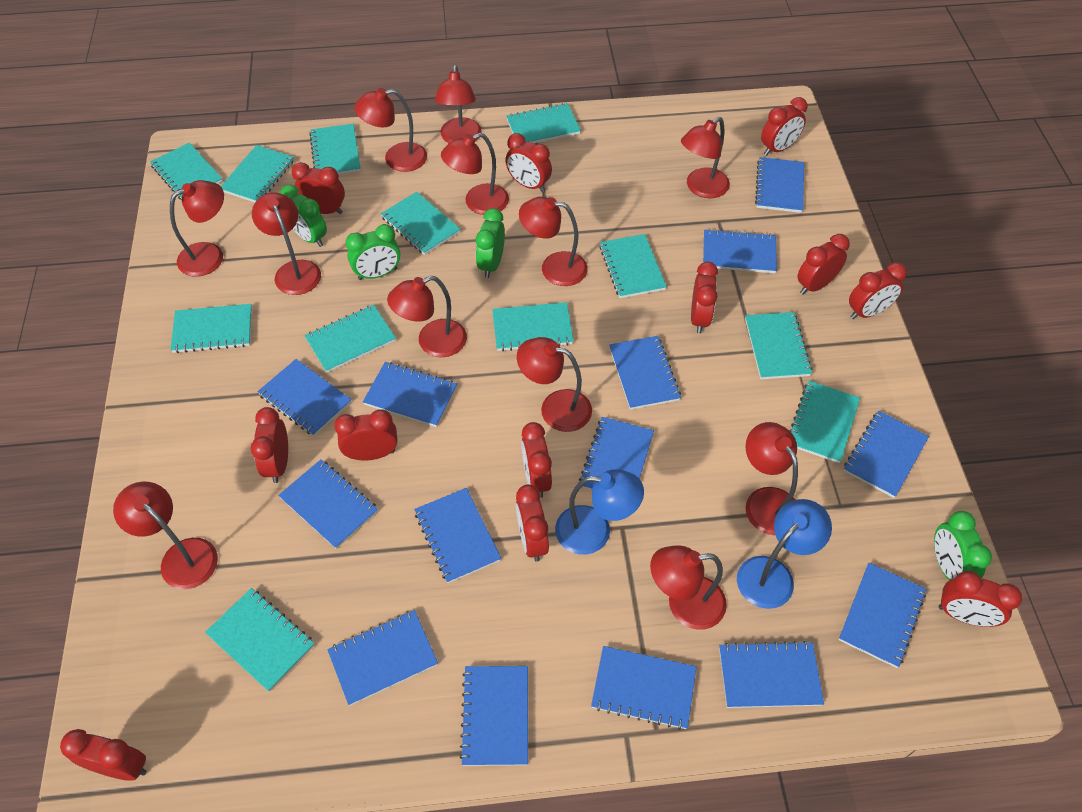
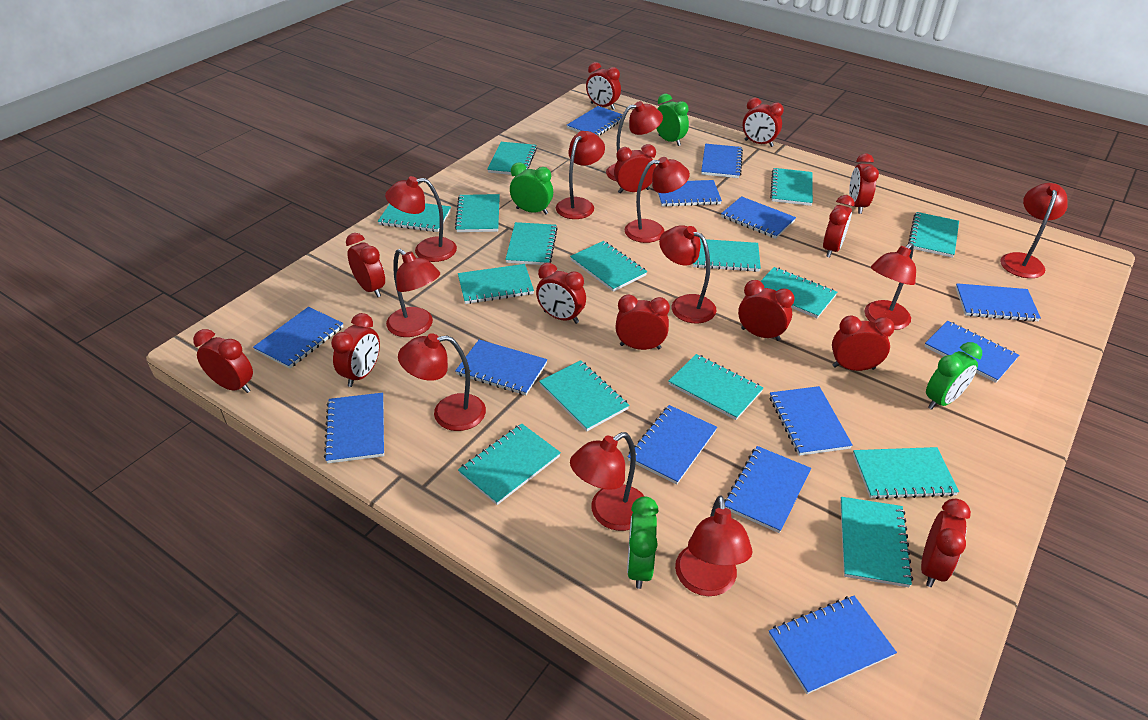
blue lamp: [555,469,644,555] [737,499,832,609] = 2 -> none = 0
blue notebook: [257,359,351,436] [278,459,378,549] [327,610,438,706] [363,362,457,427] [414,488,501,583] [460,666,528,766] [579,417,654,490] [591,646,697,730] [609,336,681,410] [703,229,777,273] [719,641,824,708] [755,157,804,213] [839,563,926,668] [844,411,929,498] = 14 -> [253,307,343,369] [324,393,384,463] [455,340,547,395] [567,106,623,136] [627,405,717,484] [657,180,722,207] [701,144,743,178] [721,196,796,239] [724,446,811,533] [768,596,897,694] [770,386,853,456] [924,321,1019,383] [955,283,1041,322] = 13
red clock: [60,729,147,781] [250,407,288,483] [292,162,345,214] [334,409,398,460] [505,133,552,192] [516,484,549,562] [521,422,552,498] [691,262,718,333] [761,97,808,155] [797,234,850,295] [849,262,907,319] [939,571,1022,627] = 12 -> [193,329,253,393] [331,313,380,387] [346,233,385,297] [536,263,586,324] [586,62,621,110] [614,144,656,193] [615,295,670,350] [738,280,795,341] [742,98,784,147] [823,195,855,258] [832,316,894,371] [849,153,879,214] [921,498,971,587] = 13
red lamp: [113,482,218,589] [170,180,224,277] [252,192,321,295] [354,88,427,172] [387,276,467,357] [435,65,482,143] [441,133,509,215] [517,337,592,432] [519,197,588,286] [650,545,727,630] [681,117,730,198] [746,422,798,535] = 12 -> [385,176,457,262] [386,249,440,337] [398,333,486,431] [556,131,605,219] [570,432,644,531] [606,101,663,181] [625,157,690,243] [659,225,716,324] [675,495,752,596] [864,243,916,330] [1000,183,1068,278] = 11
turquoise notebook: [150,143,223,200] [171,304,252,353] [205,588,315,692] [221,145,294,202] [305,305,396,373] [309,124,361,174] [381,192,461,255] [492,302,574,351] [506,103,581,144] [599,234,667,298] [745,312,812,379] [789,381,860,463] = 12 -> [378,203,451,232] [455,194,500,232] [458,264,534,304] [458,423,561,505] [487,142,537,175] [505,222,558,265] [539,360,629,431] [570,241,647,292] [668,354,764,420] [693,239,761,272] [761,267,837,318] [770,168,813,206] [840,497,913,587] [853,447,959,499] [908,212,959,258] = 15

